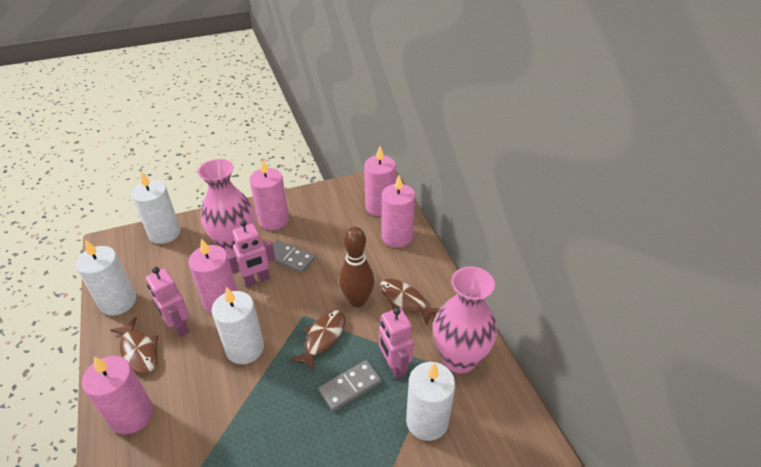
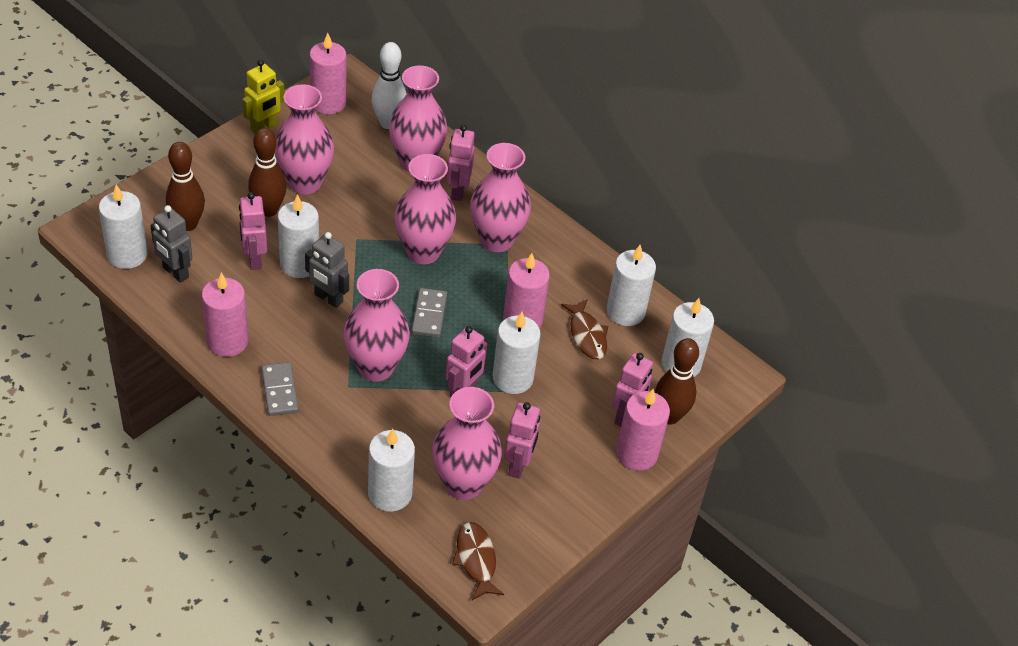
brown bowling pin: [339,227,375,307] = 1 -> [166,142,205,231] [248,128,287,217] [655,338,699,425] = 3
brown fish: [110,317,158,374] [290,310,345,371] [380,279,440,326] = 3 -> [452,522,504,600] [561,299,608,359] = 2
grey robot: none = 0 -> [151,205,192,283] [305,232,349,308] = 2
pink candle: [82,356,153,435] [188,238,237,314] [250,158,289,230] [364,146,396,216] [382,175,415,248] = 5 -> [202,273,248,357] [309,33,347,114] [503,253,550,329] [616,389,670,471] = 4
pink robot: [146,267,190,337] [228,220,275,287] [379,307,414,379] = 3 -> [239,192,267,270] [446,326,487,397] [447,125,475,201] [504,402,540,479] [612,353,653,427] = 5
pink vase: [198,159,255,255] [433,266,497,373] = 2 -> [275,84,334,194] [344,269,410,382] [389,65,447,173] [395,154,456,264] [432,387,502,500] [470,143,531,252] = 6
white bowling pin: none = 0 -> [372,42,407,129] = 1
white candle: [76,239,136,316] [131,171,181,244] [212,287,264,364] [406,362,455,441] = 4 -> [99,184,147,269] [278,194,319,278] [368,429,415,512] [493,312,541,394] [606,245,656,326] [661,298,714,377] = 6
yellow robot: none = 0 -> [242,60,285,134] = 1

